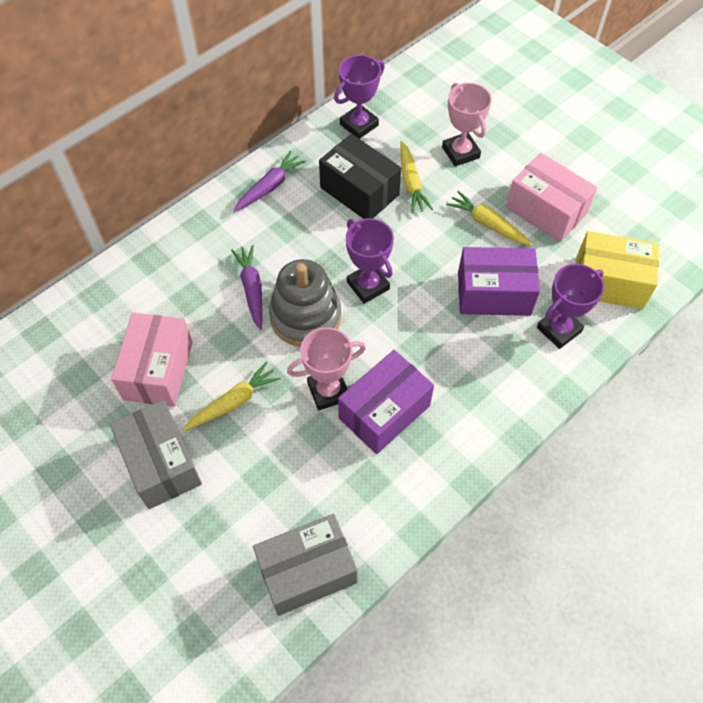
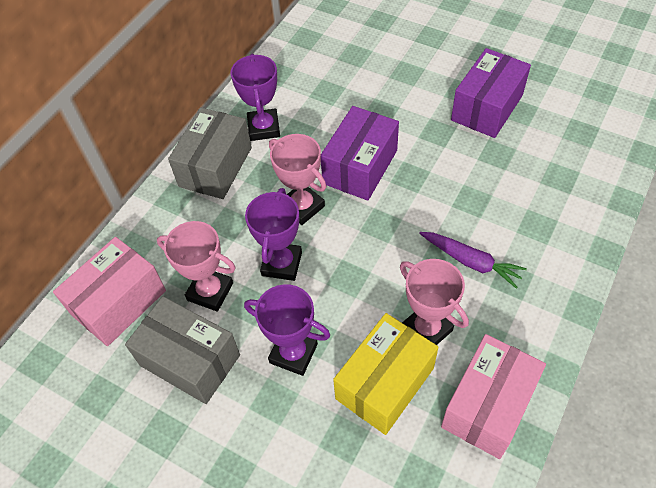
black box: [319,134,401,219] = 1 -> none = 0
grey stacking toy: [269,259,341,347] = 1 -> none = 0
pink trophy: [287,327,366,410] [442,83,492,167] = 2 -> [157,221,236,312] [269,134,326,225] [400,259,469,345] = 3
purple carrot: [231,245,262,330] [234,151,306,212] = 2 -> [419,232,527,289] = 1
yellow carrot: [183,362,281,431] [400,141,433,214] [446,191,533,246] = 3 -> none = 0

